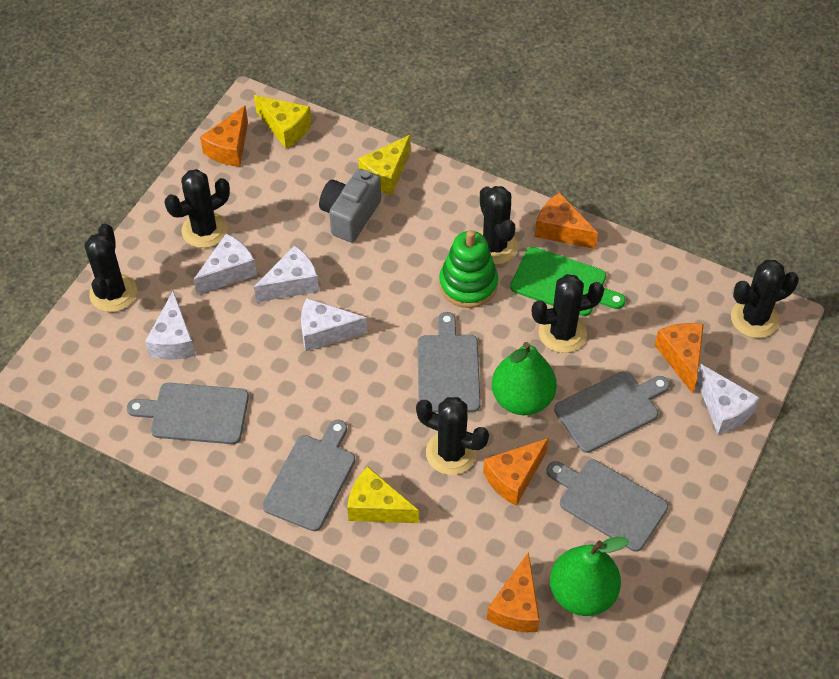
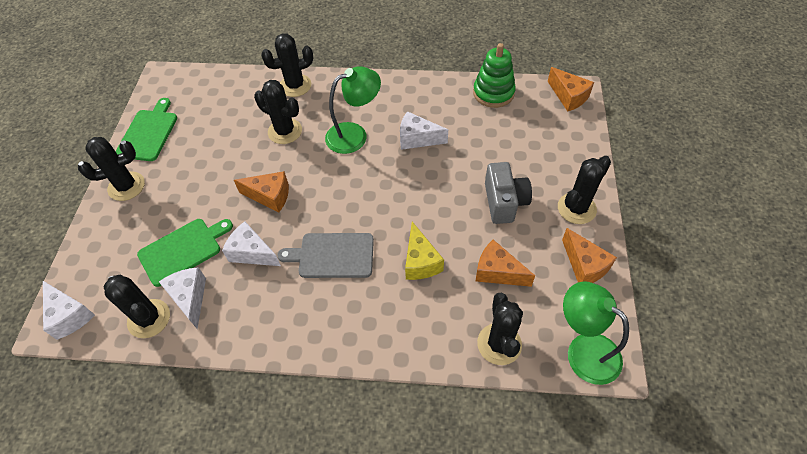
green cutting board: [510,247,626,316] = 1 -> [115,98,177,161] [137,219,233,287] = 2
green lamp: none = 0 -> [325,66,381,154] [563,281,629,385] = 2
green pear: [492,342,557,415] [550,537,629,616] = 2 -> none = 0
grey cutting board: [127,383,249,444] [262,420,355,531] [417,312,481,413] [547,459,668,552] [554,371,670,453] = 5 -> [278,233,374,278] = 1
orange cheese: [200,105,248,167] [483,438,549,506] [487,552,540,632] [535,193,598,249] [655,323,704,394] = 5 -> [234,171,289,212] [476,240,535,287] [548,67,594,112] [562,228,617,283] = 4
white cheese: [145,291,196,360] [193,234,257,295] [254,246,319,302] [301,298,367,351] [697,364,760,435] = 5 -> [43,281,95,340] [159,267,206,329] [222,221,281,266] [400,111,448,150] = 4
yellow cheese: [254,95,312,149] [347,467,419,523] [358,135,411,195] = 3 -> [405,222,444,280] = 1

